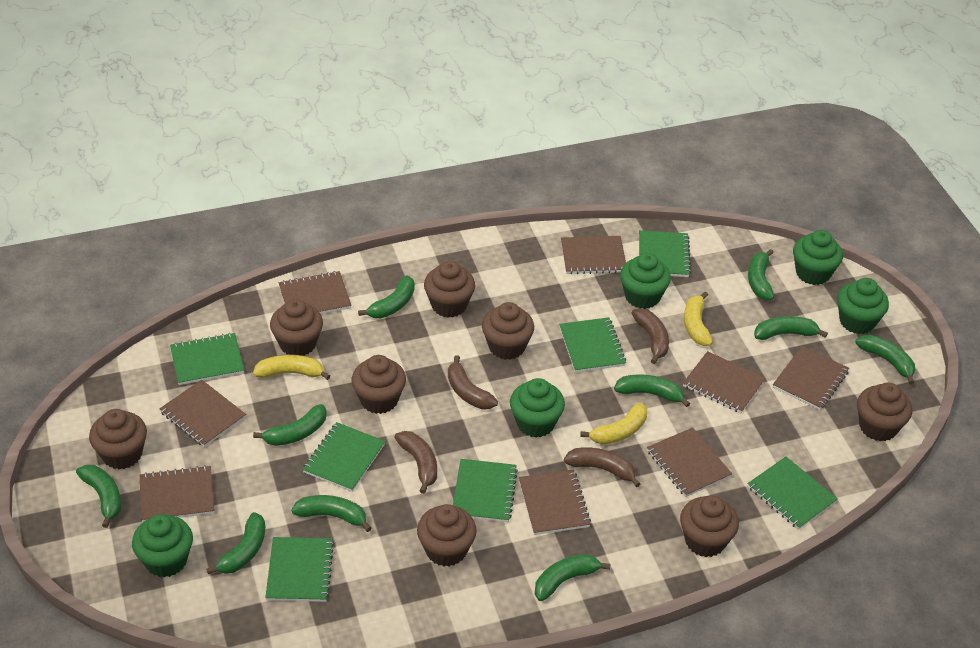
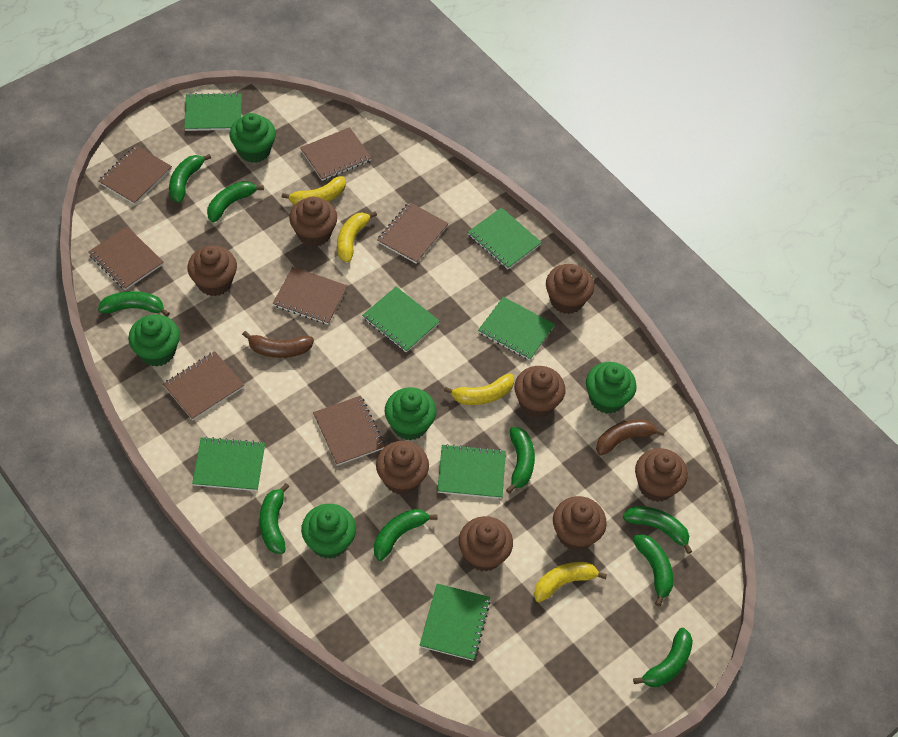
brown banana: [394,431,437,494] [448,355,498,410] [564,448,640,487] [631,308,669,364] = 4 -> [242,331,314,358] [596,419,665,456] = 2
brown notebook: [140,465,214,522] [159,380,246,447] [279,271,352,314] [519,469,591,535] [561,236,626,275] [647,427,732,497] [683,351,766,413] [773,346,849,410] = 8 -> [88,226,164,290] [98,145,172,205] [163,351,244,420] [272,267,348,325] [300,127,372,181] [313,396,385,466] [377,202,449,264] = 7
green banana: [76,465,121,528] [206,512,265,574] [253,404,327,446] [291,495,372,532] [358,275,415,318] [535,554,611,601] [614,375,690,407] [748,249,774,300] [754,316,828,340] [855,334,915,385] = 10 -> [98,291,170,317] [169,154,211,203] [207,181,264,223] [259,483,290,554] [374,509,438,561] [506,427,535,494] [623,506,692,554] [632,534,673,606] [633,628,693,687] = 9
yellow banana: [253,355,330,380] [580,403,647,445] [684,292,713,346] = 3 -> [282,176,346,205] [337,211,377,262] [444,374,514,405] [534,562,607,602] = 4

